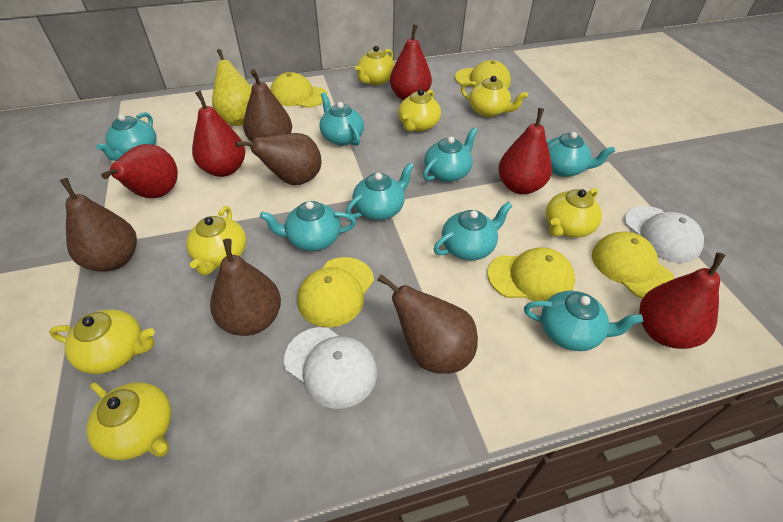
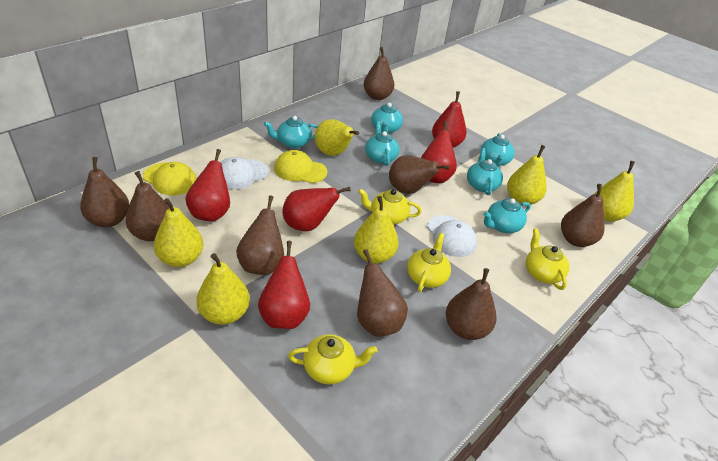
brown pear: [60,178,137,272] [210,239,281,336] [235,133,321,185] [243,69,292,142] [377,274,478,374] = 5 -> [80,157,129,227] [125,171,170,241] [236,195,284,275] [357,249,408,337] [364,47,394,100] [389,155,450,194] [446,268,497,340] [561,184,605,247] = 8
turquoise teapot: [96,112,157,161] [260,201,356,251] [319,92,364,146] [346,162,414,220] [423,127,478,182] [434,202,512,261] [524,291,643,351] [546,132,615,177] = 8 -> [264,116,318,148] [365,121,400,166] [371,103,403,134] [467,148,503,195] [481,133,515,167] [483,198,530,233] = 6
yellow cap: [270,72,328,108] [298,257,374,327] [455,60,511,89] [488,247,575,301] [592,231,675,298] = 5 -> [143,162,196,195] [274,150,327,183] = 2
yellow pear: [212,49,252,126] = 1 -> [154,198,204,267] [196,253,250,325] [315,119,359,156] [354,196,399,264] [507,145,547,206] [595,161,635,221] = 6
yellow teapot: [49,309,155,374] [86,382,171,460] [186,206,246,275] [355,46,395,85] [398,89,441,132] [461,76,528,117] [546,188,602,238] = 7 -> [288,334,377,384] [358,189,422,225] [407,233,451,292] [526,229,569,290] = 4

